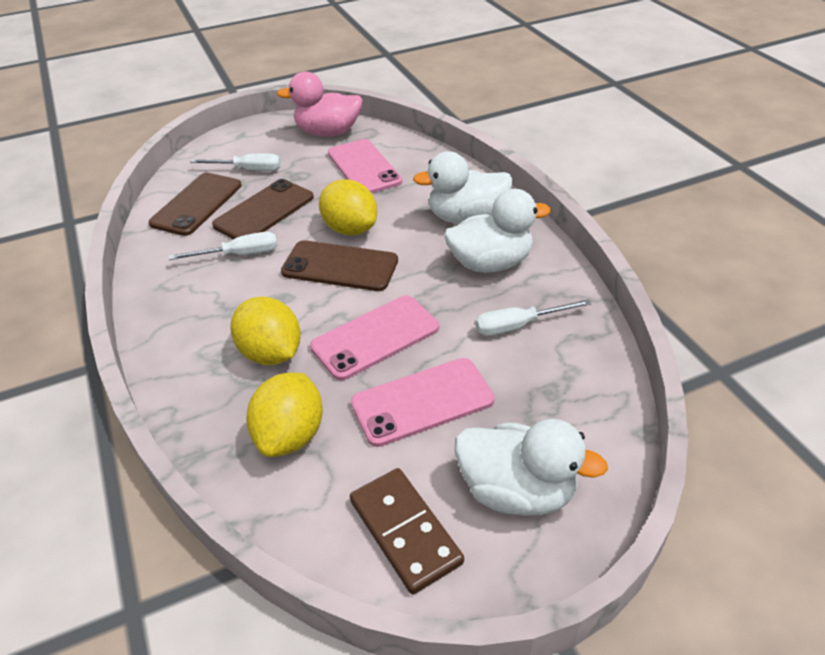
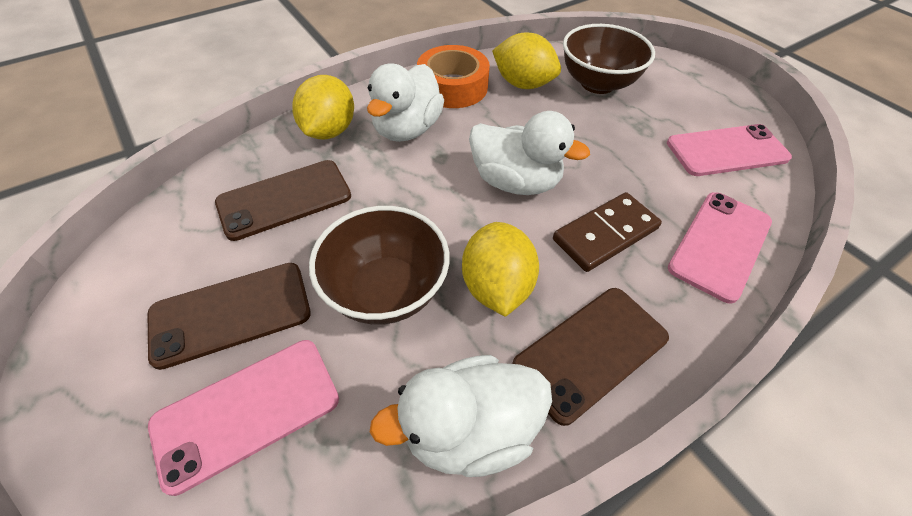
brown bowl: none = 0 -> [309,206,450,324] [563,24,655,94] = 2
orange tape: none = 0 -> [417,45,490,108] = 1
pink duck: [277,71,363,137] = 1 -> none = 0
white screwdriver: [169,232,277,260] [190,153,281,171] [475,299,591,336] = 3 -> none = 0

